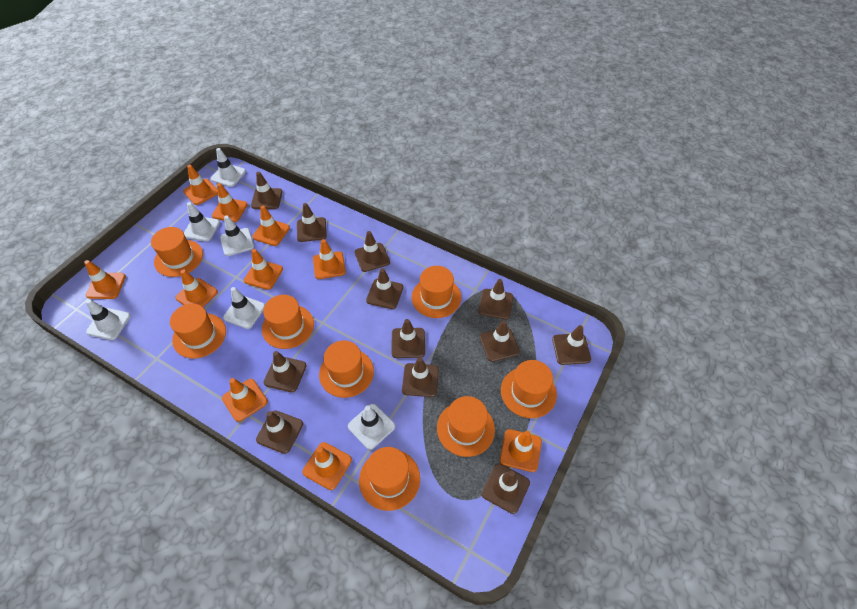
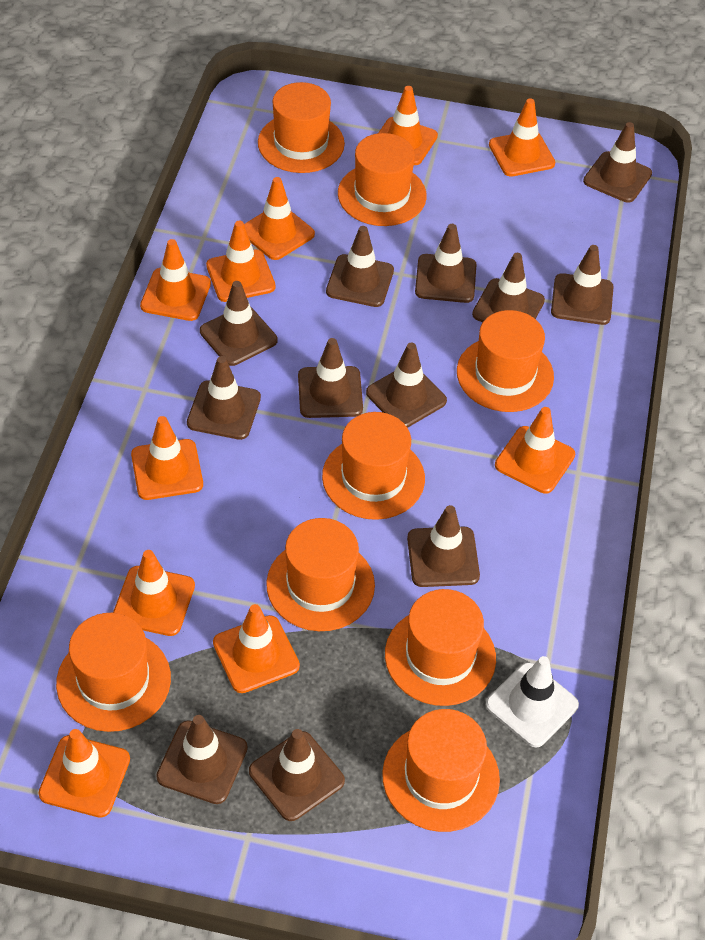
white traffic cone: [86,299,131,340] [184,202,220,242] [211,148,246,187] [220,216,254,256] [223,287,265,329] [348,404,395,450] = 6 -> [486,656,579,748] = 1

